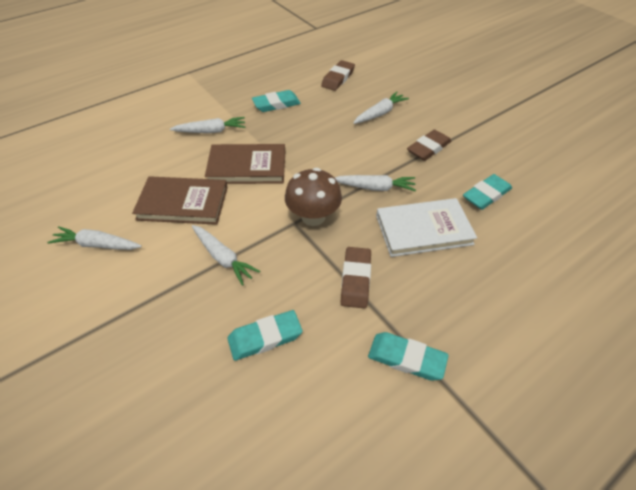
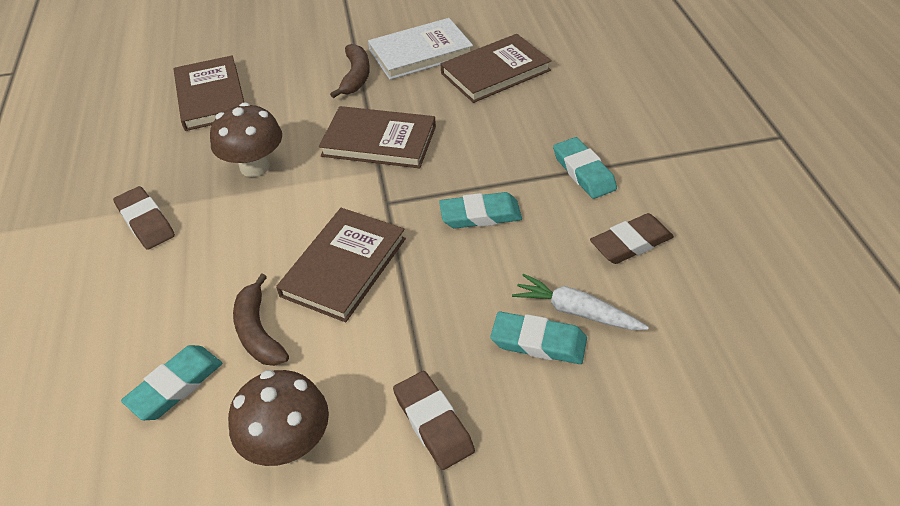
brown banana: none = 0 -> [233,273,289,366] [330,44,370,98] = 2
brown book: [132,176,228,225] [205,144,285,184] = 2 -> [174,56,244,131] [276,208,406,322] [319,106,436,168] [441,34,552,103] = 4
brown mushroom: [285,168,342,226] = 1 -> [210,102,282,177] [228,370,329,466] = 2
white carrot: [47,226,142,250] [170,117,246,133] [192,225,260,286] [335,175,416,192] [353,92,409,124] = 5 -> [512,274,649,330] = 1

